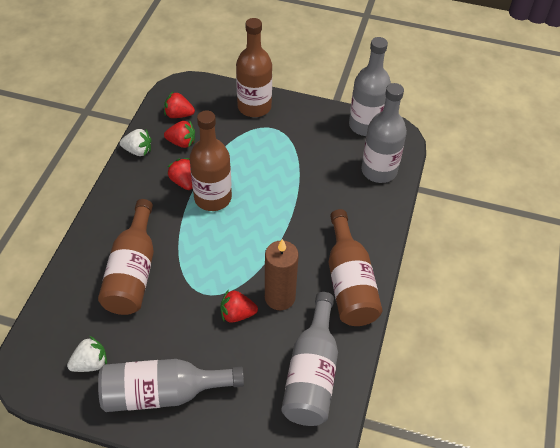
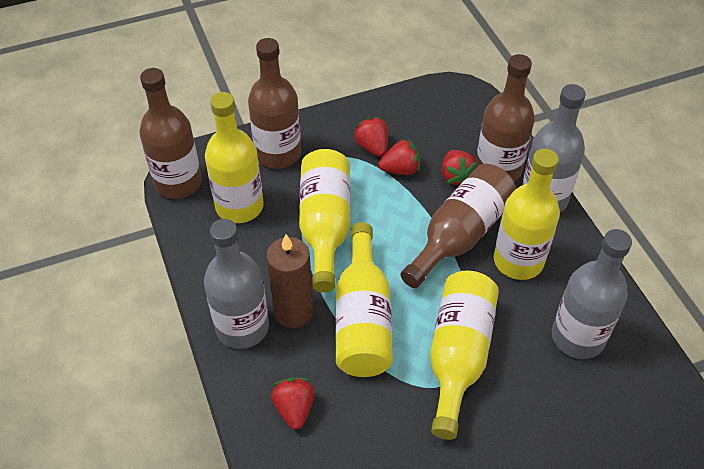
grey bottle: [98,359,244,412] [281,292,338,426] [349,37,391,136] [361,83,407,183] = 4 -> [204,219,269,349] [522,84,586,212] [552,229,632,359] = 3
white strawberry: [67,336,107,372] [120,129,152,156] = 2 -> none = 0
yellow bottle: none = 0 -> [205,92,264,223] [299,149,350,293] [335,222,393,377] [430,271,499,440] [494,149,560,280] = 5

